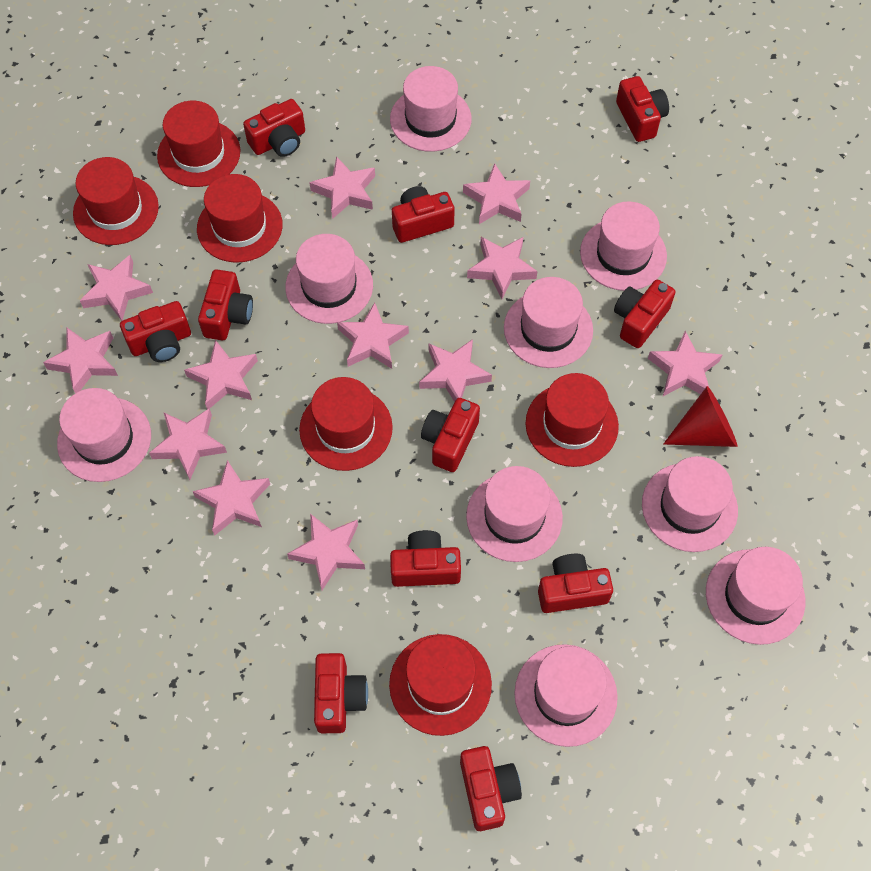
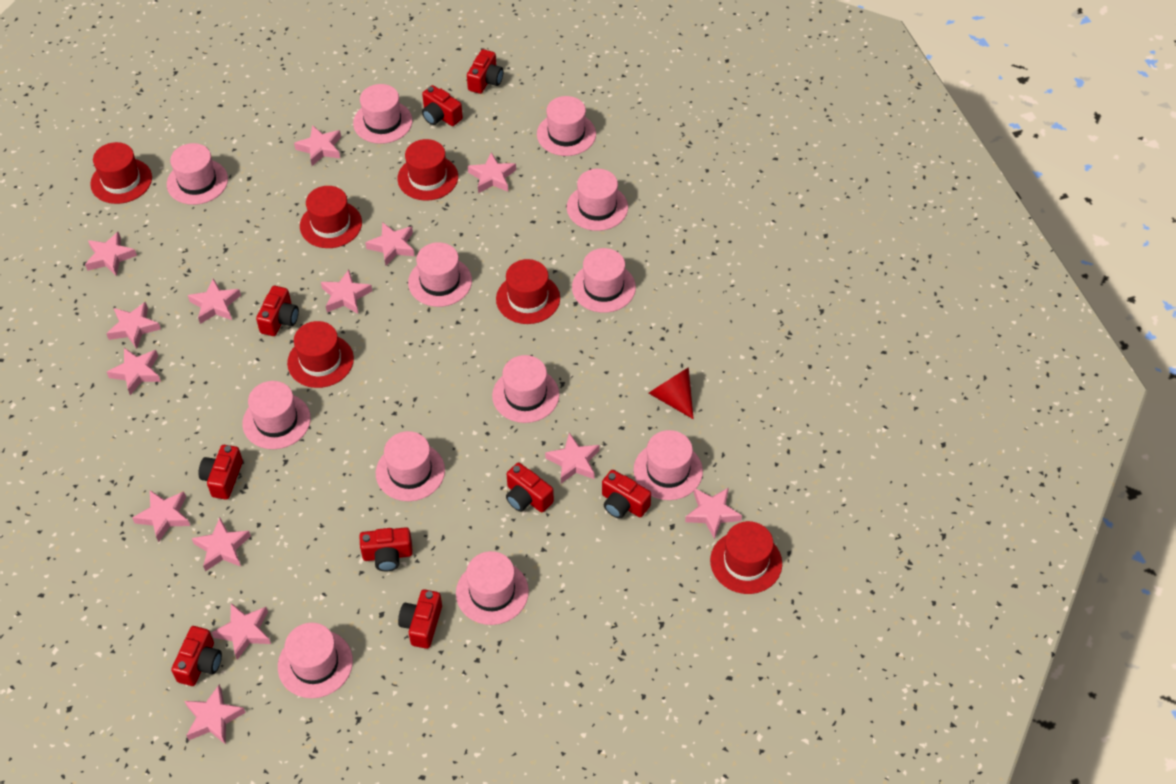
pink hat: [57,388,151,482] [285,234,373,324] [390,66,472,152] [466,466,563,562] [504,277,593,368] [514,644,618,747] [580,201,667,291] [642,456,738,552] [706,547,805,645] = 9 -> [167,143,228,205] [242,381,311,449] [278,623,353,698] [353,84,412,144] [376,431,445,501] [408,242,472,307] [456,551,529,625] [492,355,559,423] [537,96,596,156] [567,169,628,231] [572,248,636,313] [634,430,703,500] = 12
pink star: [43,327,118,393] [80,255,153,321] [149,408,227,480] [184,340,258,409] [193,460,270,535] [287,514,365,590] [309,156,375,219] [337,302,409,369] [419,339,492,402] [463,163,530,224] [467,237,538,299] [648,331,722,396] = 12 -> [85,232,137,276] [106,302,161,349] [107,348,161,395] [133,490,190,542] [184,684,246,745] [188,279,241,324] [192,518,251,572] [211,603,271,660] [294,125,341,166] [321,270,372,314] [365,222,415,266] [468,152,516,193] [545,433,599,484] [685,487,742,539] = 14
red camera: [120,301,191,362] [198,269,253,340] [243,99,305,157] [314,653,368,733] [390,530,461,587] [392,186,455,243] [421,398,480,472] [460,746,522,831] [538,554,613,613] [614,280,676,348] [616,76,669,142] = 11 -> [171,626,222,686] [199,445,243,500] [256,286,299,336] [360,527,413,571] [398,589,442,649] [422,85,463,126] [467,49,503,94] [506,463,554,513] [602,470,651,519] = 9

